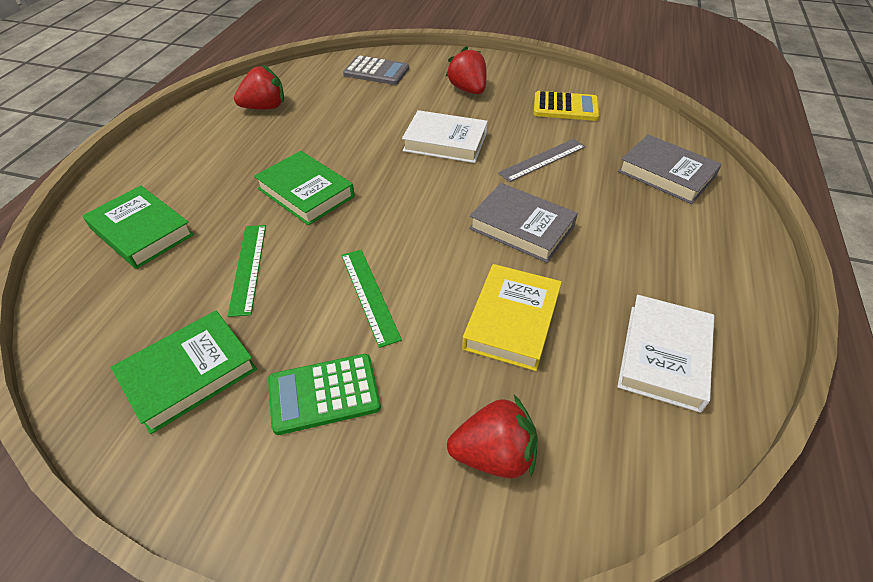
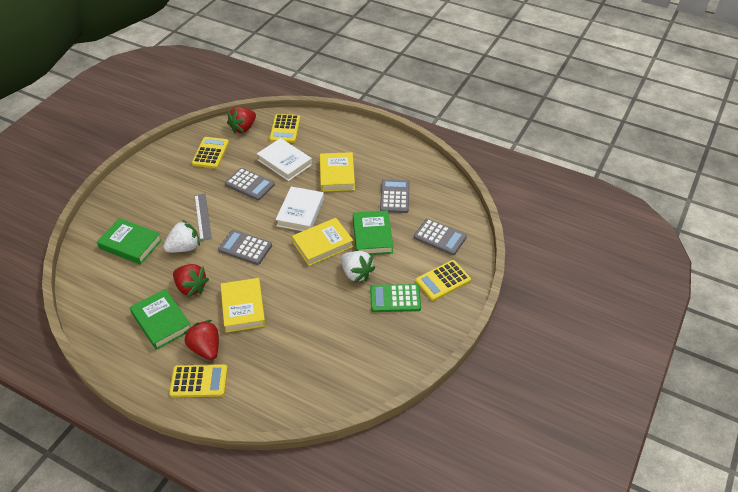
green ruler: [228,225,266,317] [341,250,402,348] = 2 -> none = 0
grey book: [469,183,578,263] [618,134,722,204] = 2 -> none = 0
grey calculator: [343,55,409,85] = 1 -> [218,230,272,265] [225,168,275,201] [380,179,410,213] [414,219,467,255] = 4
white strawberry: none = 0 -> [163,220,200,253] [341,251,375,283] = 2
yellow book: [462,264,562,371] = 1 -> [221,278,266,333] [292,218,354,266] [320,152,355,192] = 3
yellow calculator: [534,91,599,121] = 1 -> [169,364,228,397] [192,137,229,169] [269,114,300,143] [415,260,471,301] = 4

